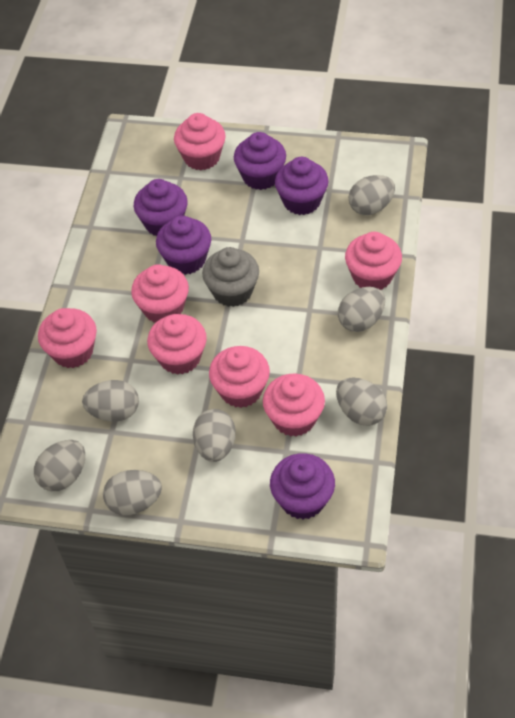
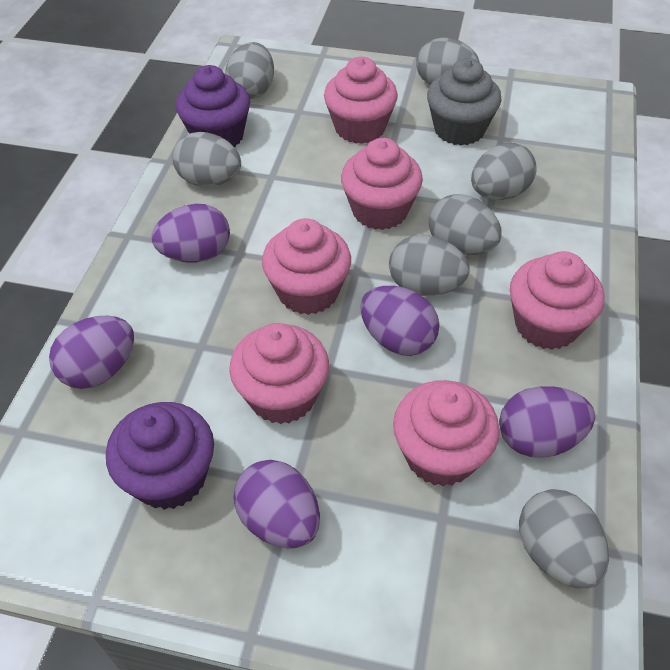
pink cupcake: [38,308,97,368] [131,264,189,323] [147,314,207,375] [174,113,225,170] [209,346,270,408] [263,373,325,437] [345,232,402,290] = 7 -> [229,323,329,424] [262,218,351,315] [324,57,398,144] [341,138,423,230] [393,380,500,487] [510,251,604,350] = 6
purple cupcake: [133,179,188,236] [156,215,211,275] [234,132,286,190] [270,453,335,519] [275,157,329,215] = 5 -> [106,402,214,510] [176,65,250,147] = 2
purple egg: none = 0 -> [49,315,134,389] [152,204,230,262] [234,460,320,548] [360,286,440,356] [499,386,595,458] = 5

